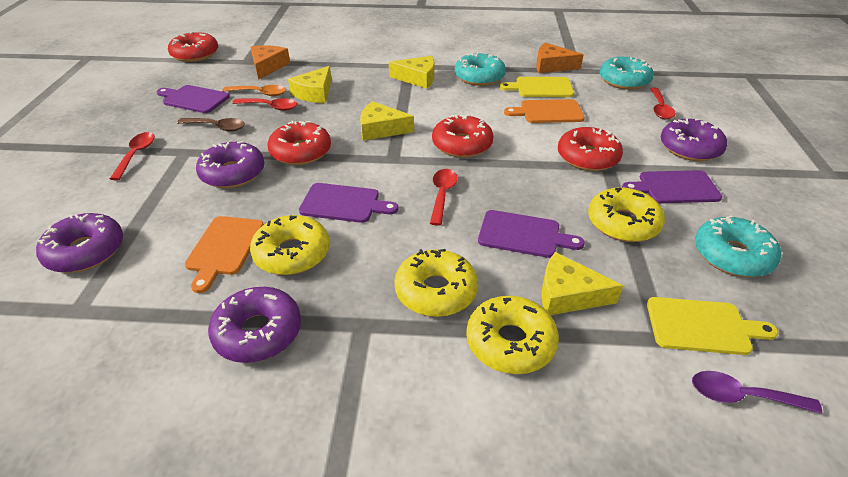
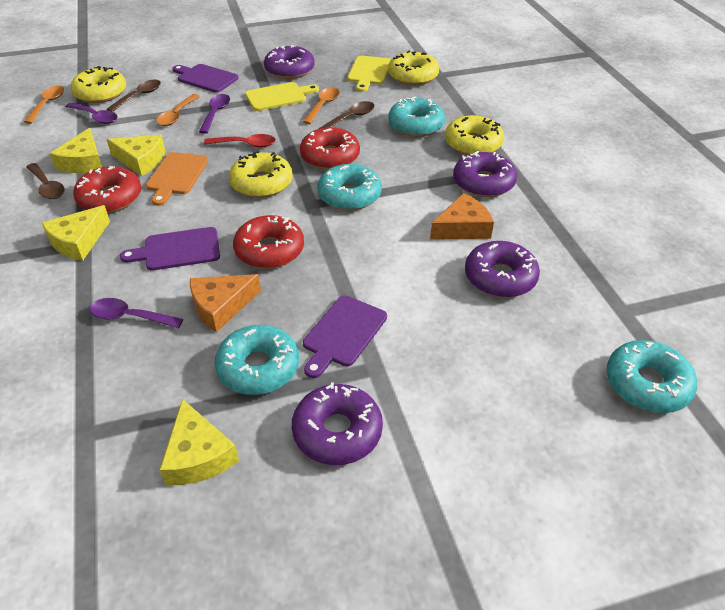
brown spoon: [177,118,245,132] = 1 -> [26,163,65,199] [107,80,161,112] [319,101,374,129] = 3
orange cutting board: [185,216,264,293] [504,99,585,123] = 2 -> [146,152,209,206] = 1
orange spoon: [222,85,286,96] = 1 -> [24,85,64,124] [156,94,200,126] [303,87,340,124] = 3
purple cutting board: [157,85,230,113] [299,183,398,223] [478,210,585,258] [622,170,723,204] = 4 -> [120,227,220,271] [172,64,239,93] [303,295,387,378] = 3
purple spoon: [692,371,822,414] = 1 -> [66,102,117,124] [90,298,183,328] [199,94,230,134] = 3
red donut: [168,32,218,62] [267,121,331,165] [432,114,494,158] [558,127,623,171] = 4 -> [73,166,141,213] [233,215,304,269] [300,127,360,170] = 3
red spoon: [110,132,155,180] [232,98,297,111] [430,169,458,226] [650,87,676,120] = 4 -> [204,134,276,148] = 1
turquoise donut: [455,53,506,86] [599,57,654,90] [695,215,781,277] = 3 -> [215,325,299,395] [317,164,382,211] [388,96,445,137] [606,340,697,413] = 4

